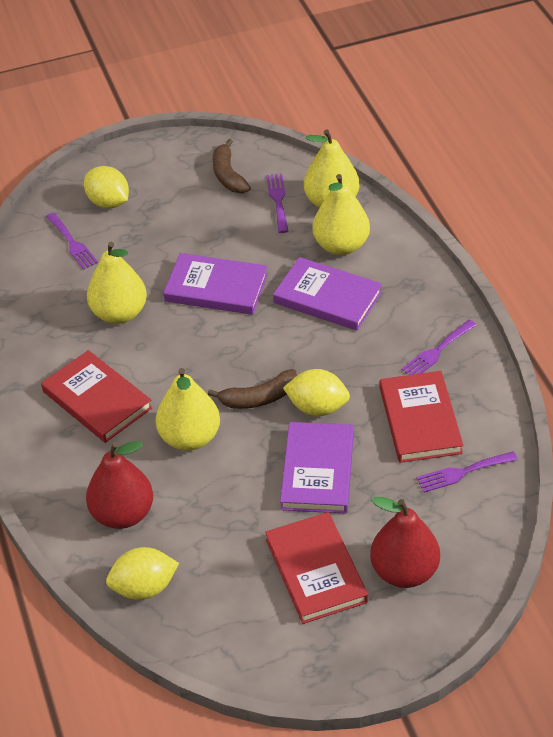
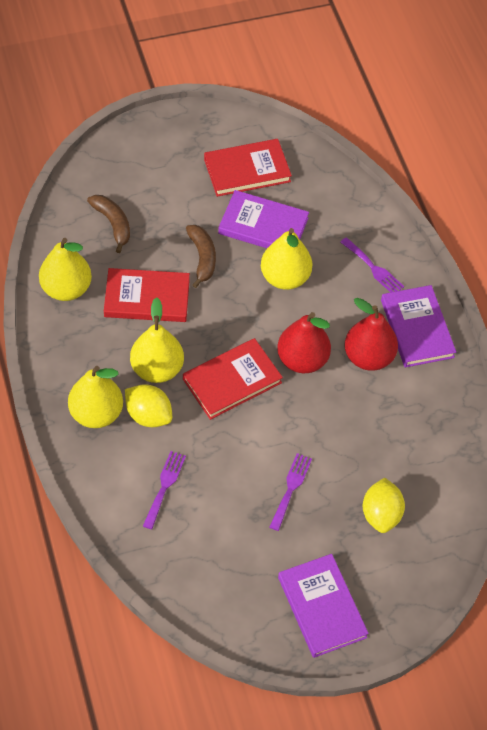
purple fork: [46,213,98,270] [266,174,288,233] [401,319,477,375] [416,451,518,493] = 4 -> [143,451,186,529] [269,453,312,531] [340,237,404,293] = 3
yellow lemon: [84,166,129,209] [106,547,179,600] [283,369,350,416] = 3 -> [125,384,172,427] [363,478,405,533] = 2

